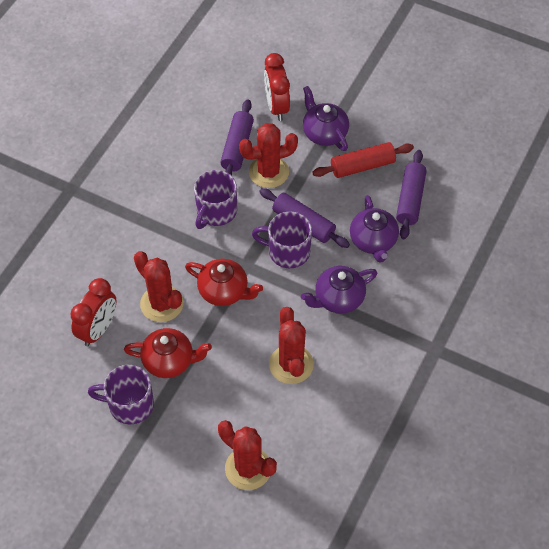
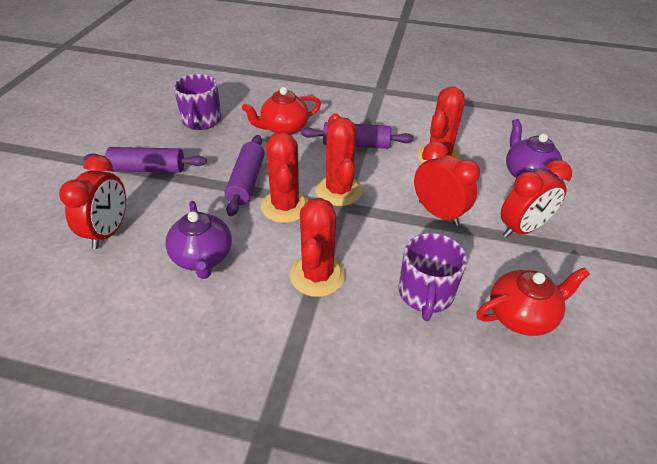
purple mug: [88,365,154,424] [194,170,237,229] [252,212,312,268] = 3 -> [173,74,221,130] [399,233,467,321] = 2
purple teapot: [301,266,377,314] [303,86,349,151] [350,195,399,263] = 3 -> [165,201,232,279] [506,119,563,181] = 2
red clock: [70,278,117,346] [264,53,290,121] = 2 -> [59,155,126,249] [414,142,480,226] [501,160,572,238] = 3
red rolling pin: [312,142,414,178] = 1 -> none = 0

